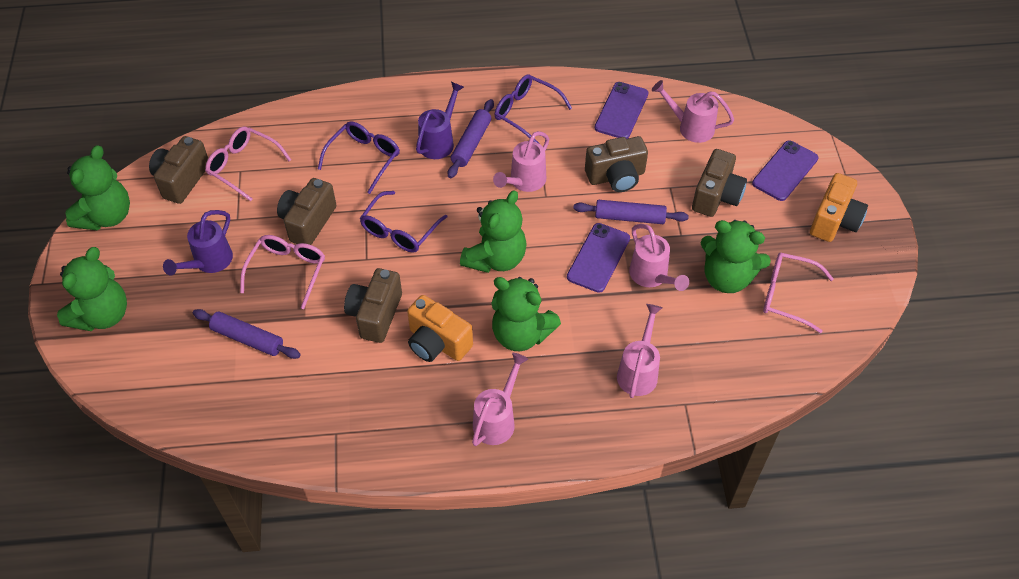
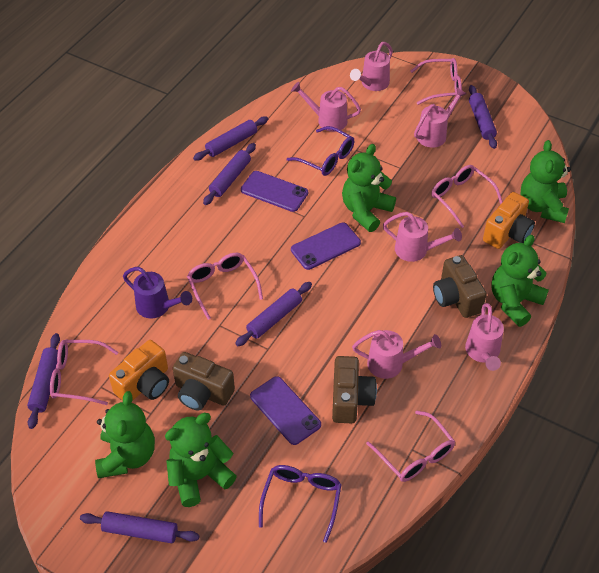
brown camera: [149,136,208,204] [277,178,336,245] [344,268,402,343] [585,136,648,192] [692,149,747,217] = 5 -> [173,352,235,411] [332,356,377,423] [433,255,487,318] = 3
pink glasses: [205,127,291,201] [240,235,325,309] [763,253,834,333] = 3 -> [50,340,118,405] [187,253,263,320] [366,411,455,482] [410,58,462,105] [431,165,503,228] = 5
pink watering can: [472,353,528,446] [493,131,549,192] [617,304,662,398] [629,224,689,291] [652,80,734,143] = 5 -> [291,82,361,132] [350,42,393,91] [352,330,441,379] [383,212,462,262] [414,87,467,148] [465,303,504,371] = 6
purple glasses: [318,121,400,194] [360,191,447,253] [495,74,572,144] = 3 -> [259,465,342,543] [287,126,354,176] = 2
purple rolling pin: [193,309,301,359] [448,99,494,178] [573,200,689,224] = 3 -> [27,333,60,429] [80,511,199,543] [193,116,268,161] [203,143,256,205] [235,282,312,346] [469,85,497,149] = 6
purple watering can: [163,210,233,276] [416,82,464,159] = 2 -> [123,267,192,318] = 1

